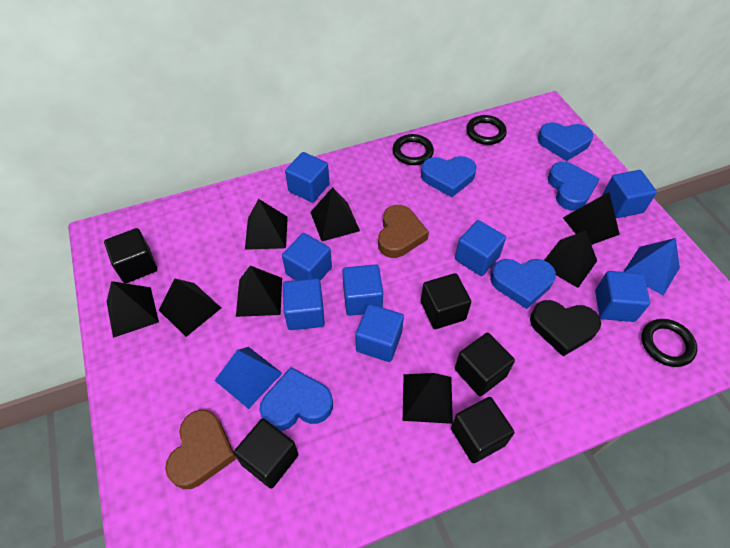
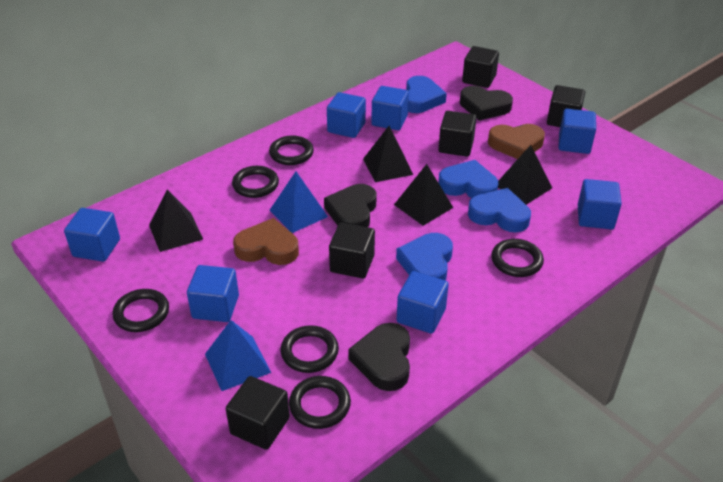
black heart: [530,300,601,356] = 1 -> [324,184,376,227] [348,323,410,391] [460,86,513,121] = 3
black pyramid: [107,281,159,338] [159,278,221,337] [236,266,282,317] [245,199,288,250] [310,187,360,241] [403,373,453,424] [544,231,597,288] [563,192,620,245] = 8 -> [149,190,203,252] [363,126,413,182] [394,164,453,226] [498,145,552,205] = 4
black ring: [393,134,434,165] [466,115,507,145] [641,319,697,367] = 3 -> [112,289,169,332] [232,166,279,198] [269,135,314,165] [281,325,339,373] [289,376,351,429] [491,239,544,277] = 6
blue cube: [282,233,332,281] [283,278,325,330] [285,152,330,203] [342,264,383,316] [355,304,404,362] [455,220,506,276] [595,271,650,322] [602,170,657,218] = 8 -> [64,208,120,262] [187,265,239,322] [327,92,366,138] [371,86,409,130] [397,271,449,334] [558,109,596,154] [578,179,622,229] = 7
blue heart: [259,367,333,431] [421,156,476,197] [490,259,556,309] [538,122,593,161] [548,162,599,211] = 5 -> [396,233,453,281] [406,76,447,113] [438,160,498,198] [468,188,531,232] = 4

